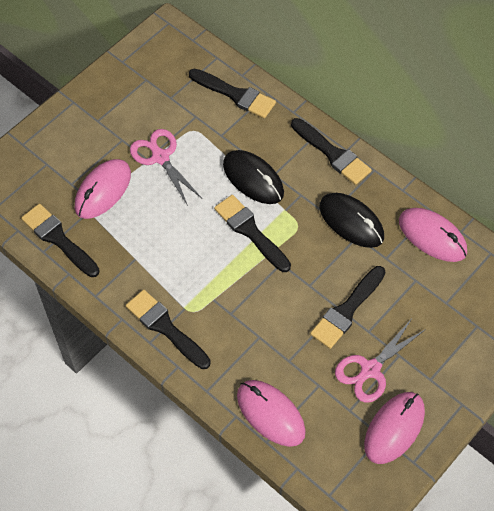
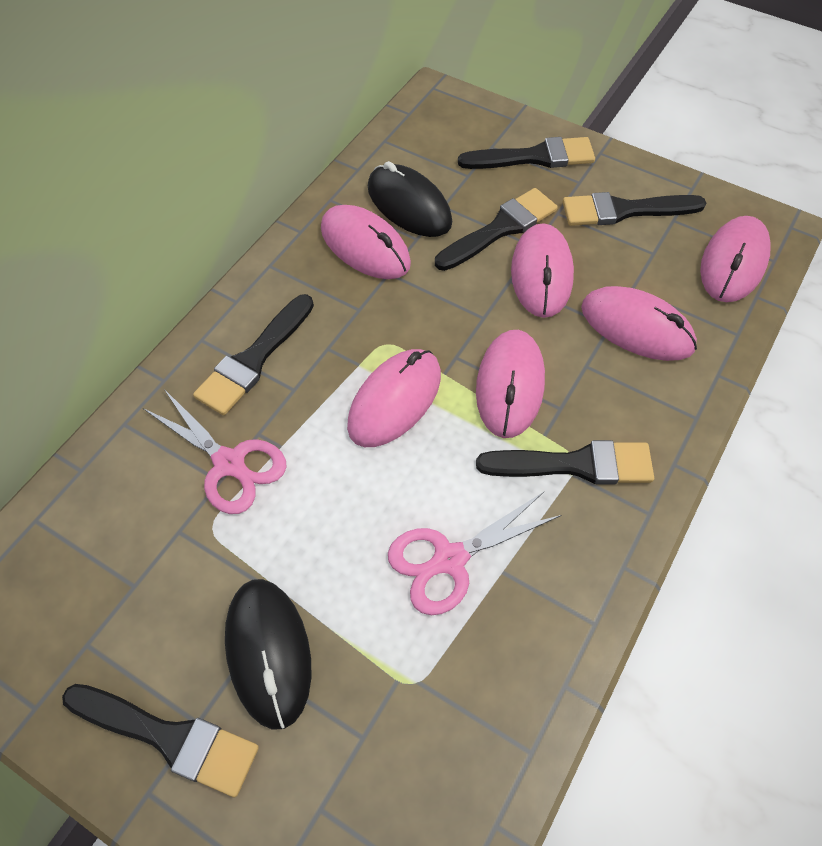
pink mouse: [75,159,131,219] [237,380,306,447] [364,392,425,464] [399,208,467,262] = 4 -> [321,205,411,279] [347,349,441,447] [476,330,545,438] [511,223,574,318] [581,286,697,361] [700,216,771,302] = 6

